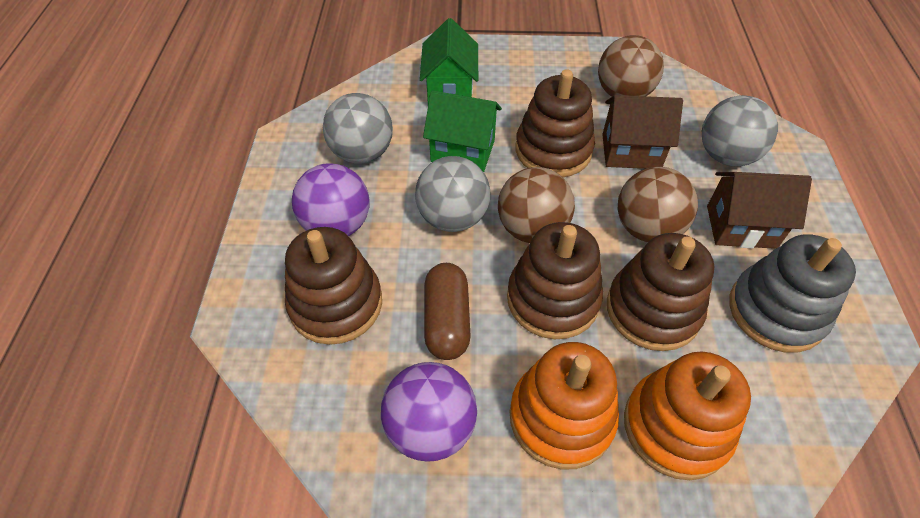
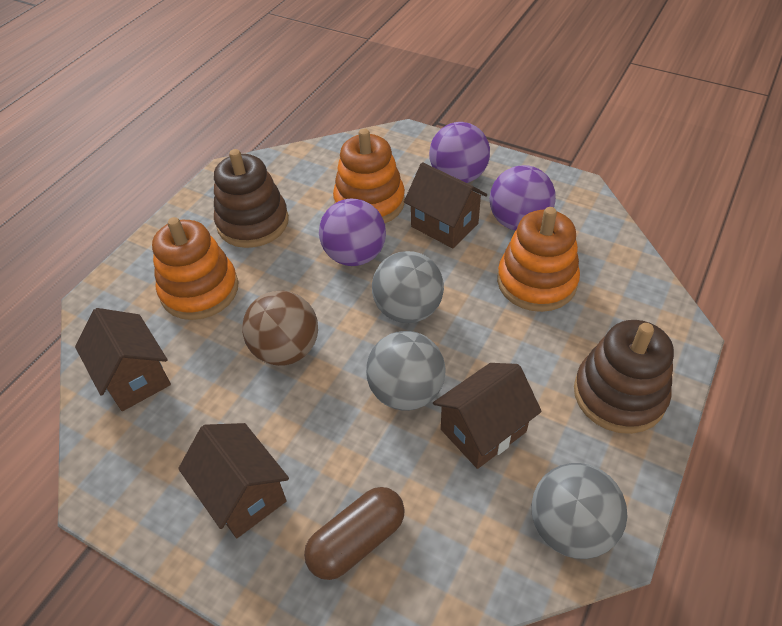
brown ball: [498,167,575,243] [598,35,664,97] [618,167,698,242] = 3 -> [242,291,318,366] = 1
brown house: [602,95,683,169] [707,172,812,249] = 2 -> [75,308,171,411] [178,423,289,538] [404,162,487,248] [433,363,542,469] = 4
brown stacking toy: [285,227,382,345] [507,222,603,339] [516,69,595,177] [607,233,714,351] = 4 -> [214,149,289,248] [574,320,674,434] = 2
green house: [420,18,478,104] [423,90,502,172] = 2 -> none = 0
grey stacking toy: [729,234,856,353] = 1 -> none = 0
orange stacking toy: [509,342,619,470] [624,351,751,480] = 2 -> [152,217,238,320] [333,128,405,223] [497,207,580,312] = 3
purple ball: [292,163,370,236] [381,362,477,462] = 2 -> [319,199,386,266] [429,122,490,183] [490,165,556,231] = 3

